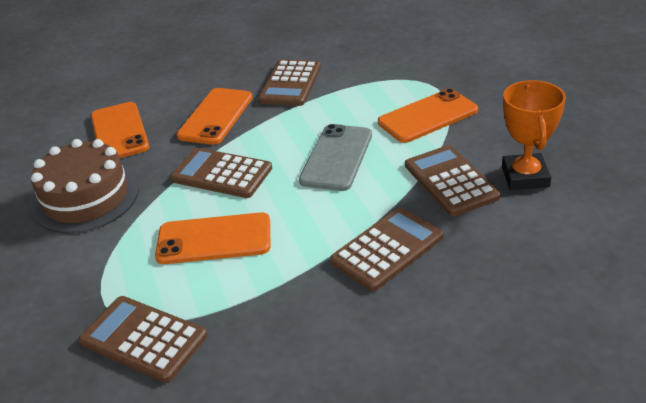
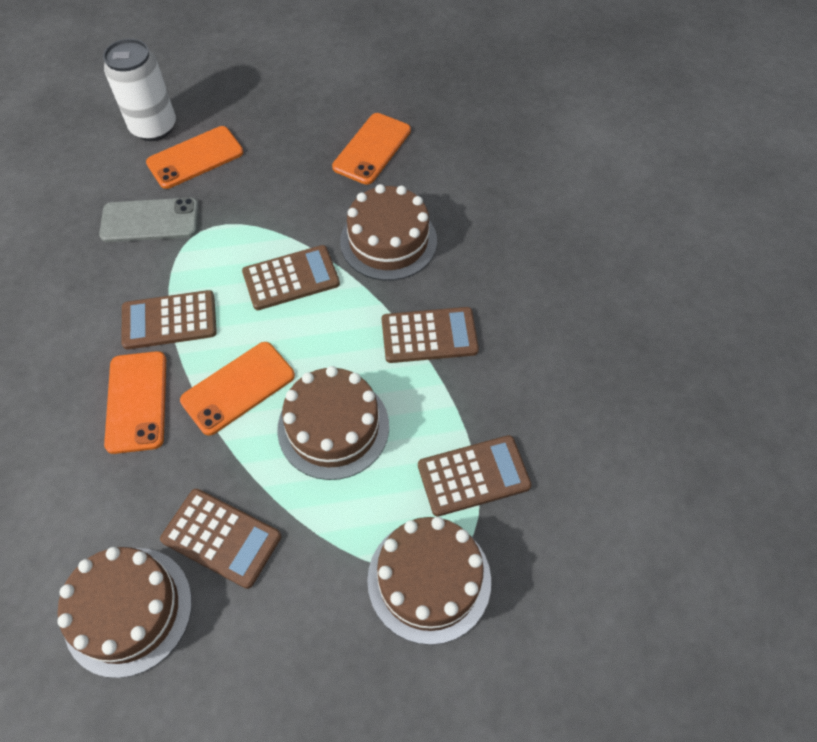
brown cake: [31,139,139,233] = 1 -> [57,547,192,678] [277,366,389,480] [340,184,437,281] [367,517,491,645] = 4
orange trophy: [502,80,566,190] = 1 -> none = 0
white can: none = 0 -> [103,39,176,141] = 1

